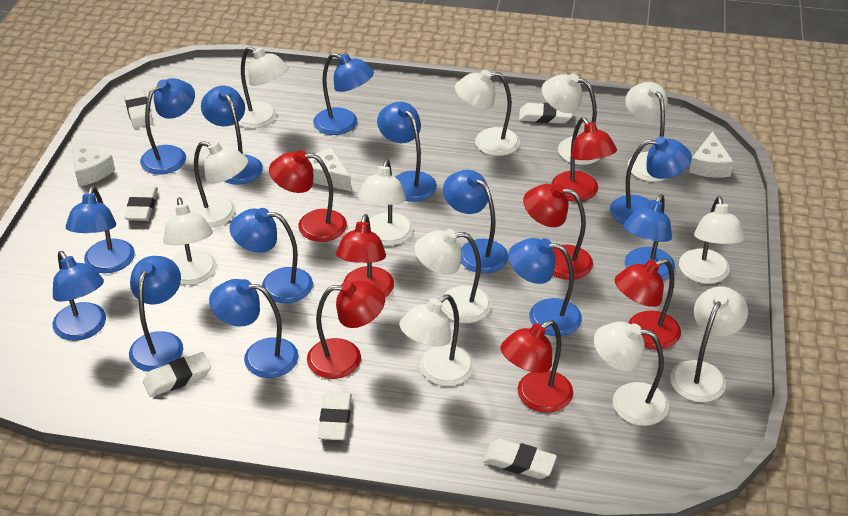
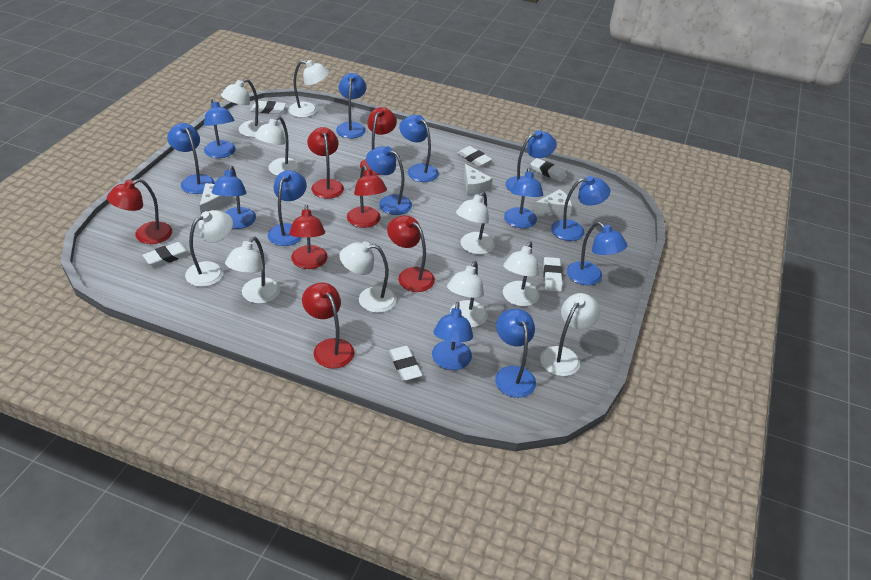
white lamp: [163,197,217,285] [189,141,248,227] [238,47,289,129] [358,159,413,246] [400,294,474,386] [414,229,491,323] [455,70,520,156] [542,74,599,165] [594,322,669,426] [625,82,668,182] [670,286,748,402] [679,196,745,284] = 12 -> [185,210,233,287] [221,79,266,137] [225,237,280,304] [254,116,300,176] [288,60,329,118] [339,241,397,313] [447,261,488,328] [456,192,495,255] [503,242,539,307] [540,293,600,376] = 10

